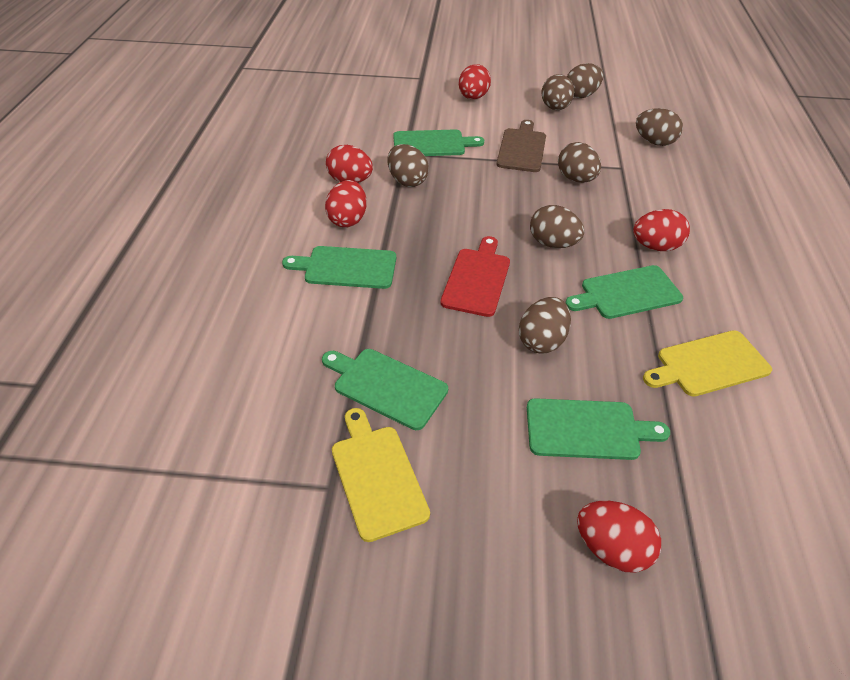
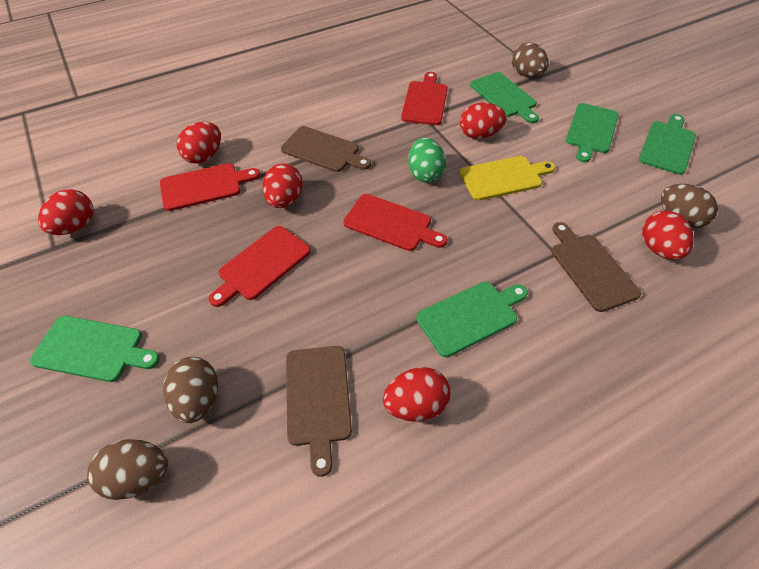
brown cutting board: [496,120,546,172] = 1 -> [281,126,371,172] [286,346,352,477] [551,222,641,312] = 3
brown egg: [388,144,429,187] [519,297,571,353] [530,205,584,248] [541,74,574,110] [558,142,601,183] [567,63,603,98] [636,108,683,146] = 7 -> [87,439,168,500] [163,357,218,423] [512,42,549,78] [661,184,718,229] = 4
green egg: none = 0 -> [408,138,446,183] = 1
red cutting board: [440,236,510,317] = 1 -> [160,163,260,211] [209,226,311,307] [343,194,448,251] [401,72,448,125] = 4
red egg: [325,180,367,227] [326,145,373,183] [459,64,491,99] [577,501,661,573] [633,209,690,251] = 5 -> [38,189,94,235] [177,122,221,164] [262,163,303,208] [383,367,450,422] [460,102,507,139] [642,211,694,260] = 6
yellow cutting board: [332,408,430,542] [643,330,772,397] = 2 -> [459,156,555,201] = 1

